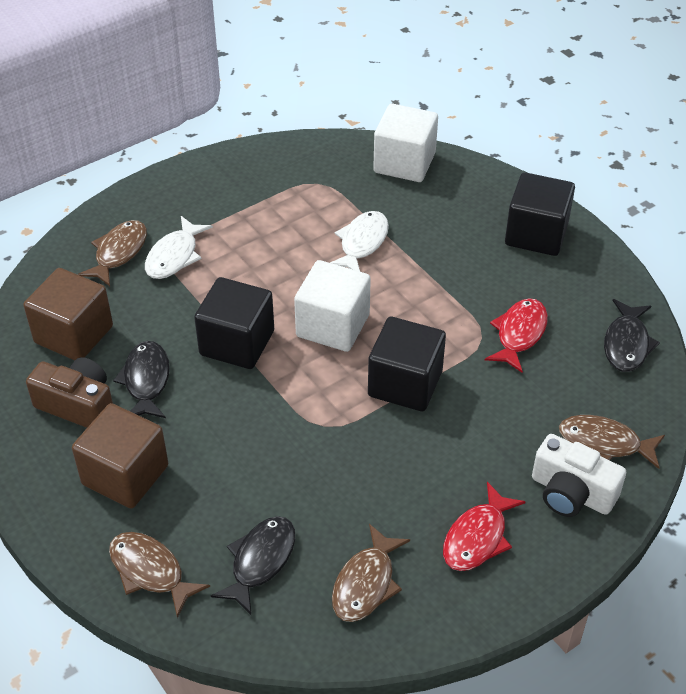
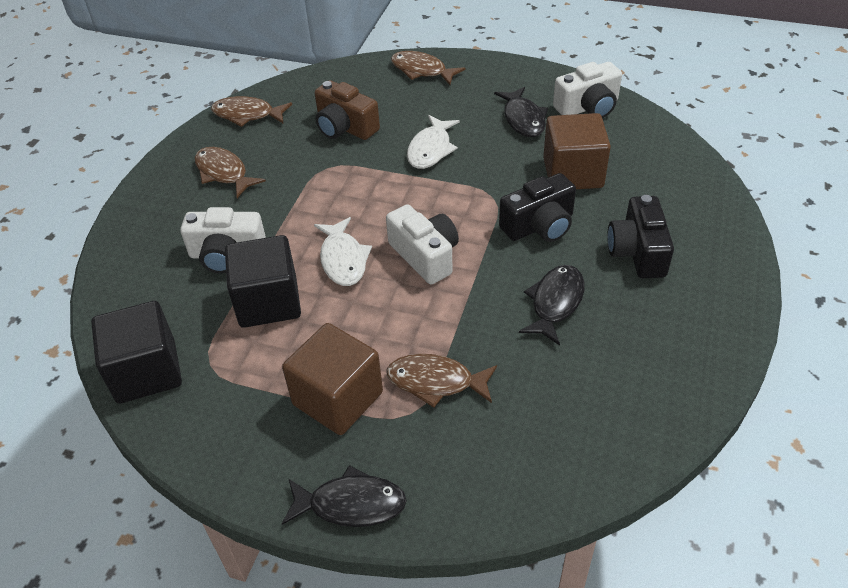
black camera: none = 0 -> [499,173,576,242] [607,195,674,278] = 2
black cube: [194,277,274,369] [368,317,446,411] [505,172,575,256] = 3 -> [91,301,182,404] [225,235,301,328] = 2
red fish: [443,482,526,571] [485,298,548,373] = 2 -> none = 0
white camera: [532,434,626,517] = 1 -> [180,207,266,274] [386,204,459,284] [553,62,622,118] = 3
white cube: [294,260,371,352] [373,104,438,182] = 2 -> none = 0

